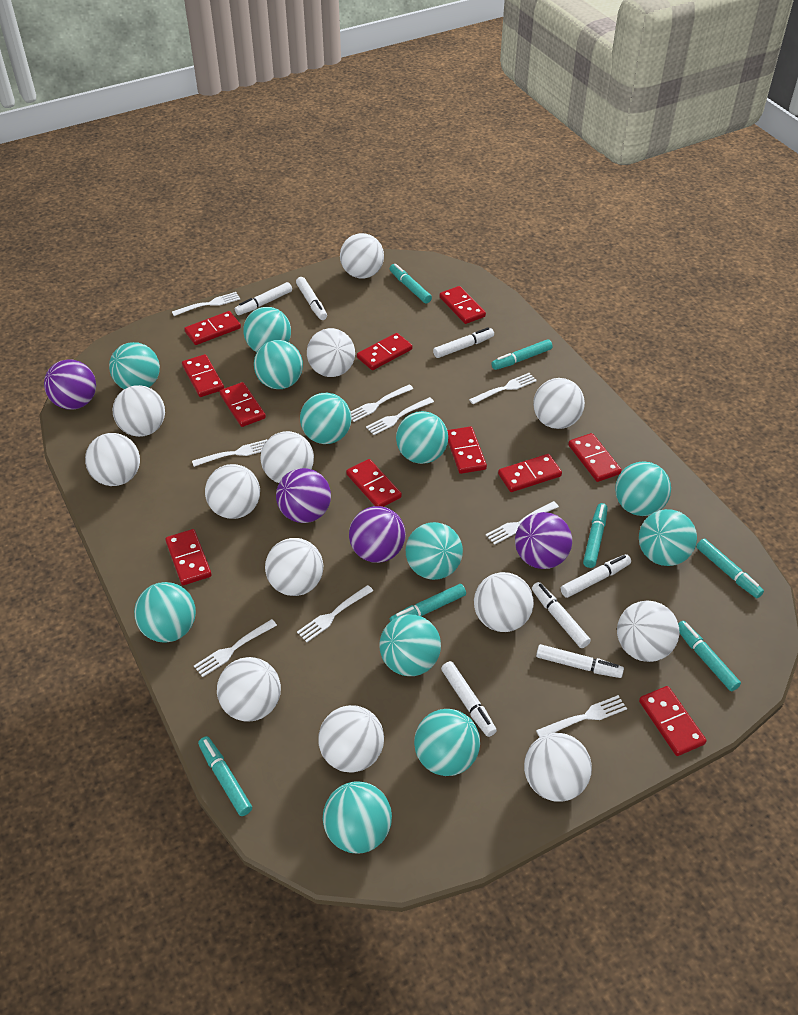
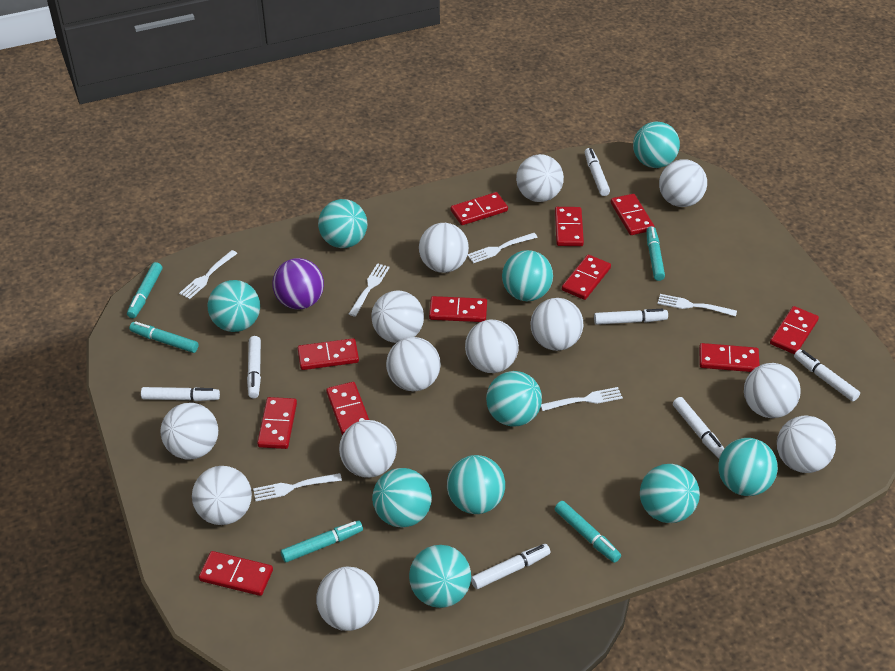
purple ball: [44,359,96,410] [276,468,331,523] [349,506,406,563] [515,512,572,569] = 4 -> [272,258,324,310] = 1
turquoise ball: [109,342,160,389] [134,582,196,643] [243,307,291,352] [254,340,303,389] [300,393,351,444] [323,781,392,854] [379,615,441,676] [396,411,448,464] [406,522,463,580] [414,709,480,776] [615,461,671,516] [639,509,697,566] = 12 -> [207,280,260,332] [318,199,367,248] [372,468,432,528] [409,545,471,608] [447,455,505,514] [486,371,542,427] [502,250,553,301] [633,121,680,168] [640,464,700,523] [718,438,778,496] = 10
turquoise marker: [198,736,252,816] [390,264,432,304] [390,584,466,622] [491,339,553,370] [583,503,608,568] [678,621,741,691] [696,539,764,598] = 7 -> [127,262,162,318] [129,321,199,353] [281,520,363,563] [555,501,621,563] [646,226,665,281] = 5
white fork: [172,292,240,316] [192,439,267,467] [194,619,277,677] [297,585,373,642] [351,384,413,422] [366,397,434,435] [469,373,537,404] [486,501,559,545] [536,695,627,737] = 9 -> [179,250,238,299] [253,473,342,501] [349,263,390,317] [467,233,538,263] [541,387,623,411] [658,294,737,316] = 6

